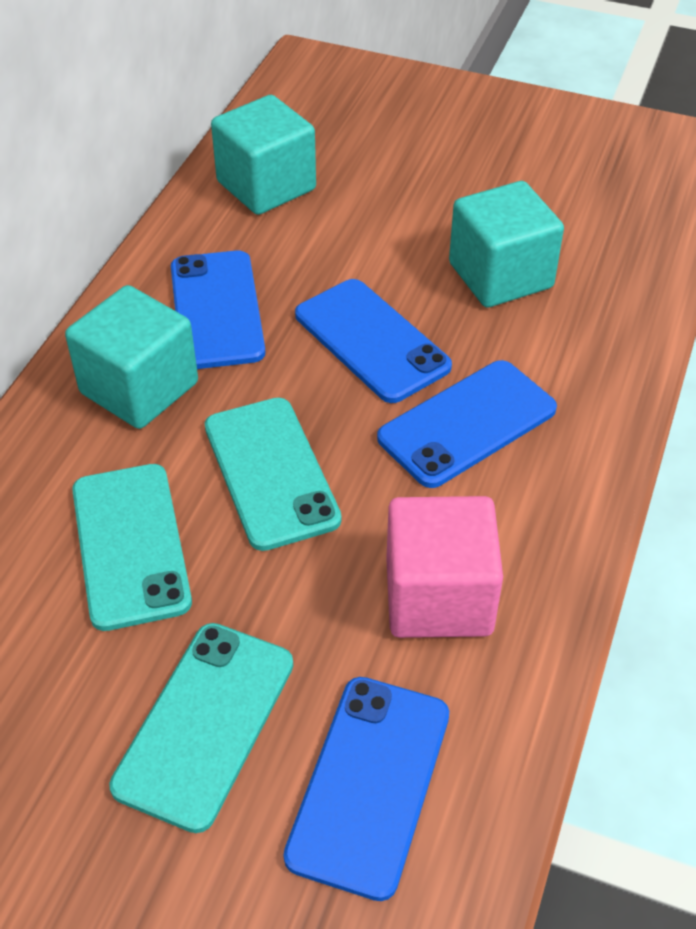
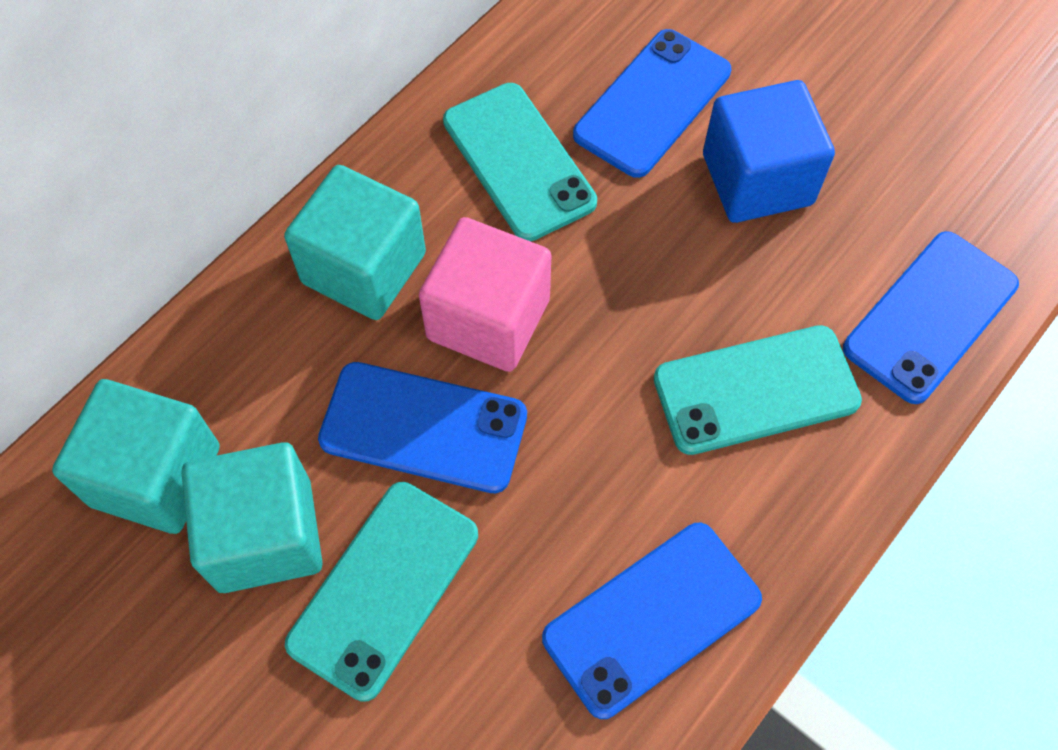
blue cube: none = 0 -> [703,80,835,223] = 1

